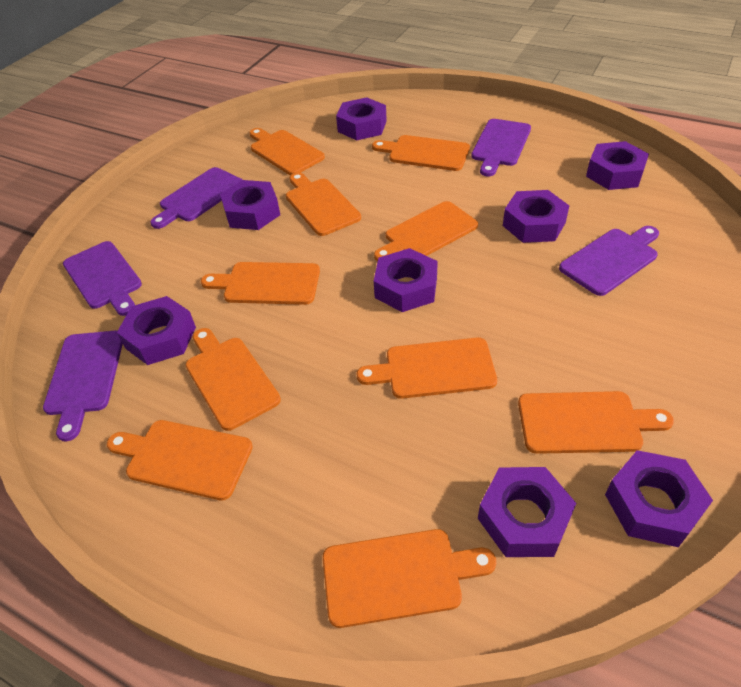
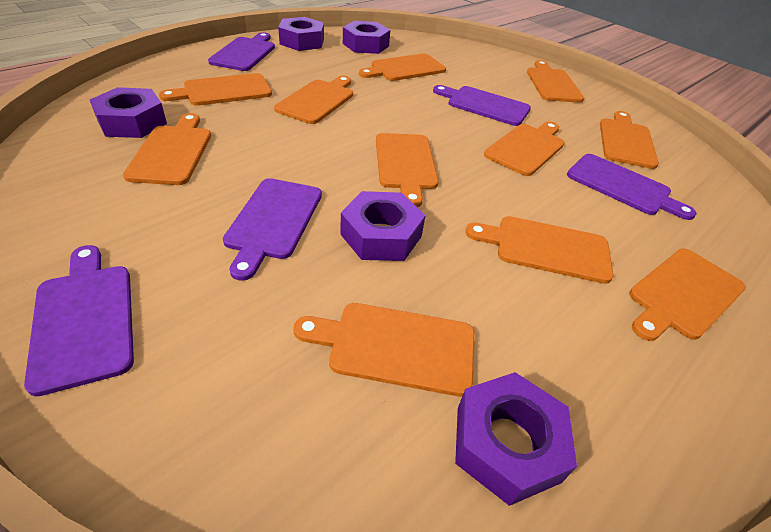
orange cutting board: [107,420,253,500] [186,328,281,431] [201,262,320,305] [250,128,325,175] [286,172,361,236] [323,529,496,628] [357,338,497,399] [372,135,470,171] [374,201,478,261] [518,391,674,454] = 10 -> [123,113,211,185] [159,73,272,106] [274,76,353,124] [293,303,475,397] [359,54,446,81] [376,133,439,207] [465,216,614,284] [484,122,564,176] [527,60,584,103] [600,111,659,169] [629,249,746,341] = 11
purple nut: [117,296,196,365] [220,180,280,230] [336,97,387,140] [374,248,438,312] [478,467,576,557] [503,190,569,243] [586,141,649,190] [605,450,713,547] = 8 -> [90,87,167,138] [278,17,324,51] [340,191,426,261] [343,21,390,54] [455,372,577,506] = 5

